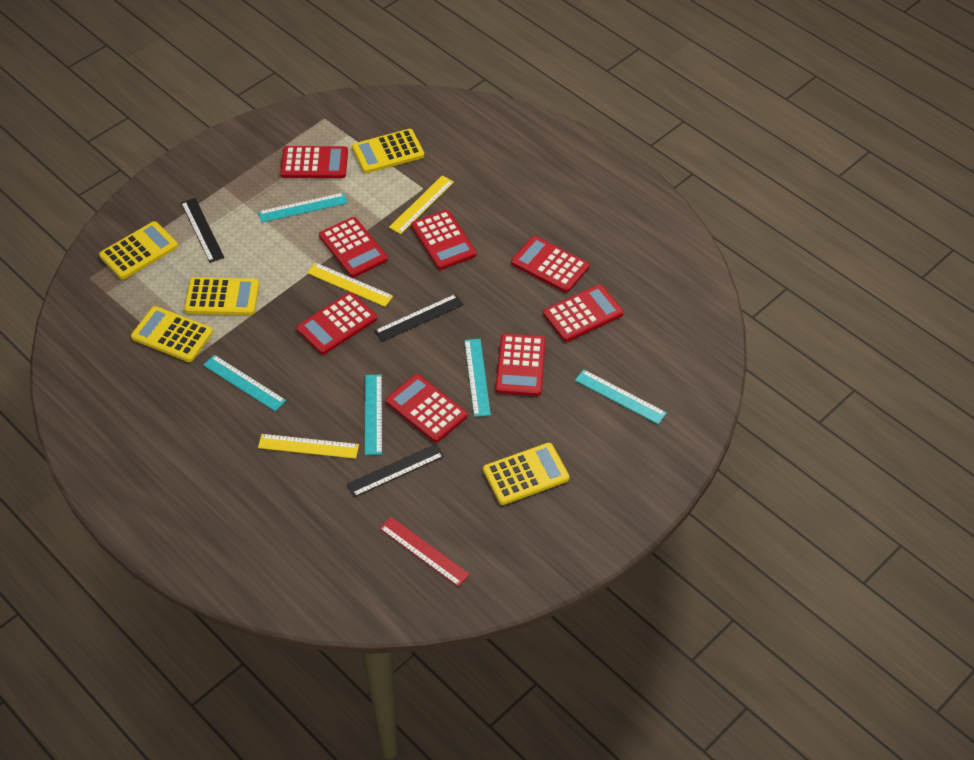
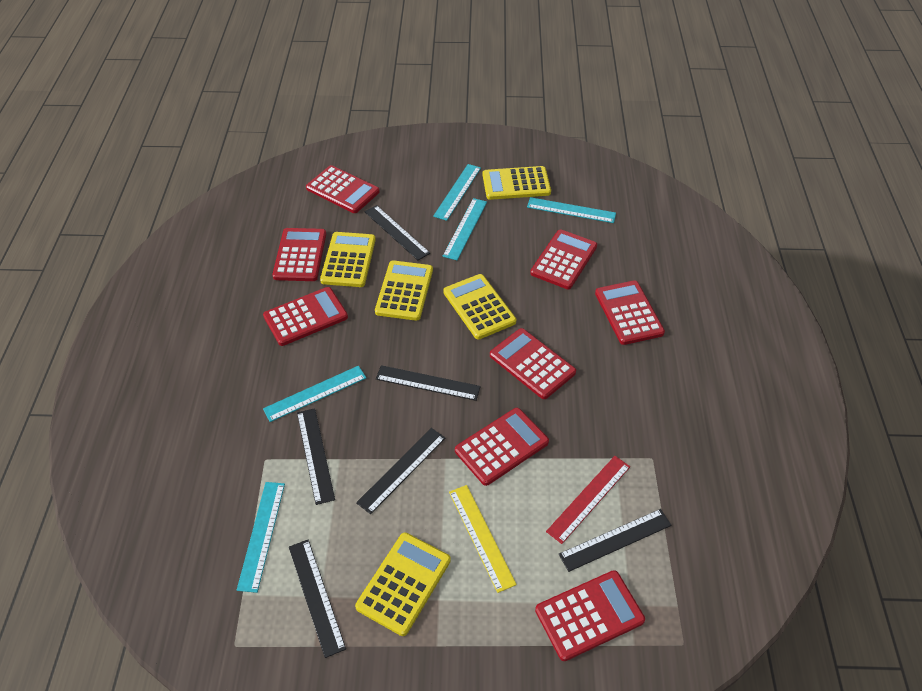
black ruler: [181,198,224,263] [347,444,444,497] [374,294,463,342] = 3 -> [289,540,346,658] [297,408,335,505] [356,428,445,514] [364,205,430,260] [376,365,481,401] [559,509,672,572] = 6
yellow ruler: [258,434,359,459] [307,262,393,307] [389,176,454,234] = 3 -> [449,485,517,593] = 1

